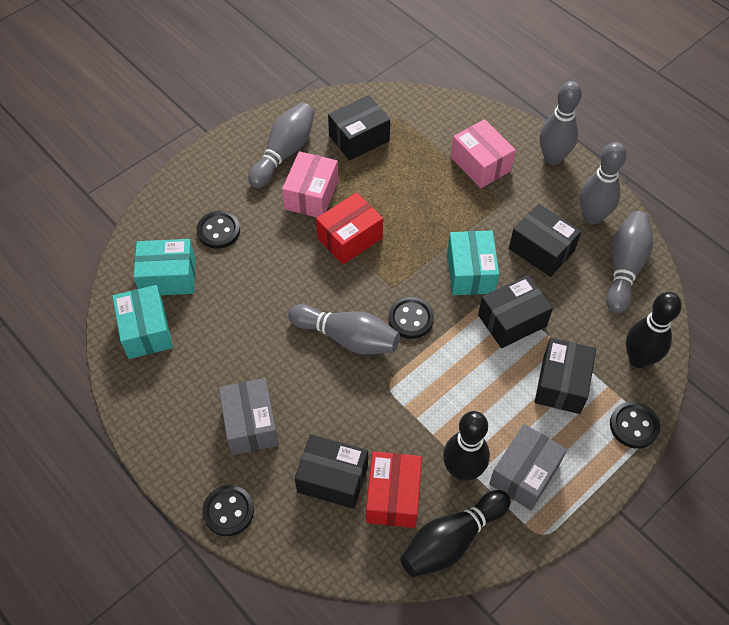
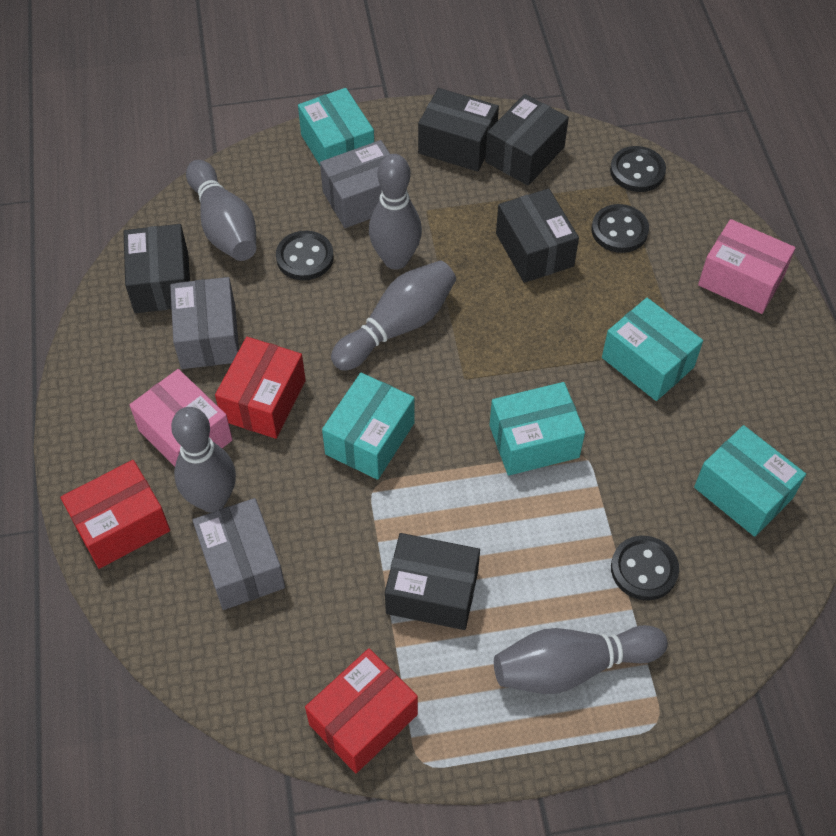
black bowling pin: [400,490,511,577] [443,411,490,481] [626,292,682,368] = 3 -> none = 0
grey box: [219,378,279,455] [489,424,567,510] = 2 -> [170,277,239,369] [192,498,285,610] [320,140,390,228] = 3
red box: [316,192,383,265] [366,451,422,528] = 2 -> [61,460,170,569] [215,337,306,439] [305,648,418,773] = 3
turquoise box: [112,285,173,359] [133,239,196,295] [447,231,499,295] = 3 -> [298,88,374,165] [322,373,415,480] [489,382,585,476] [602,298,703,401] [694,425,806,537] = 5

